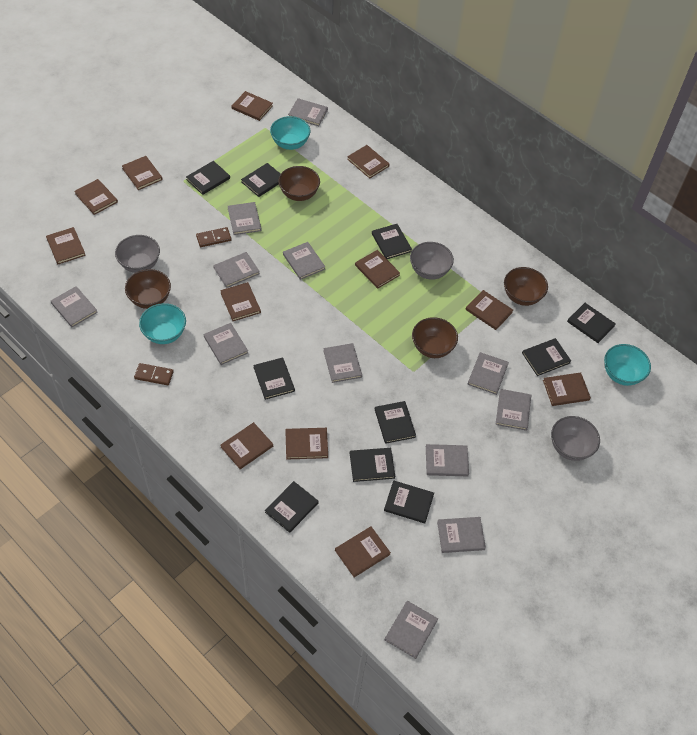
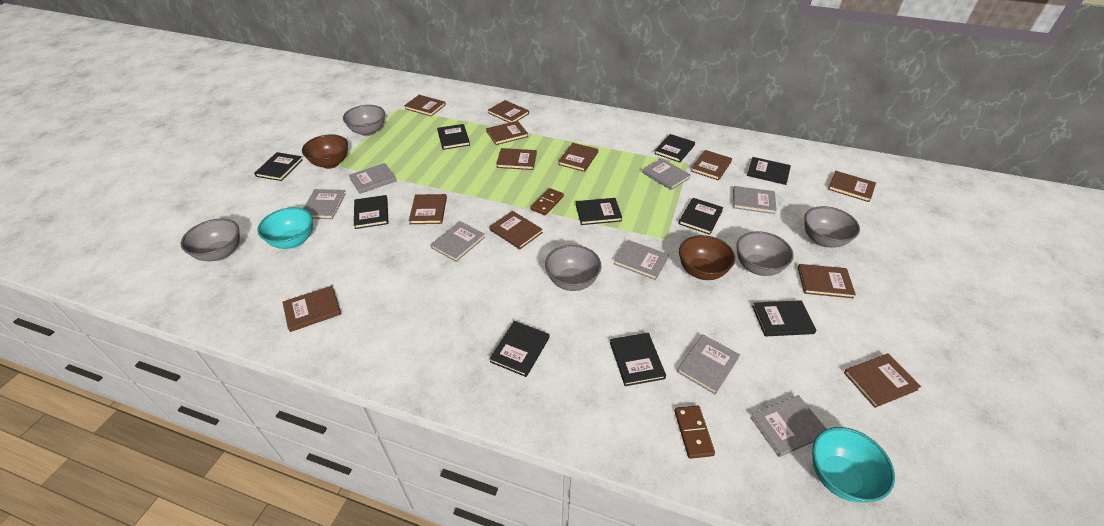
brown bowl: [125,269,171,309] [278,166,320,201] [412,317,458,358] [504,267,548,306] = 4 -> [302,134,348,169] [679,235,735,280] = 2
grey book: [51,286,98,327] [204,323,248,365] [213,252,260,288] [228,202,262,235] [283,242,325,280] [288,98,328,126] [323,343,362,383] [384,601,438,659] [426,444,469,476] [437,517,486,553] [468,352,509,395] [495,389,531,431] = 12 -> [303,189,346,219] [349,163,397,194] [430,221,485,262] [614,240,669,280] [642,158,691,190] [677,335,740,395] [733,186,777,214] [750,395,826,457] = 8
grey bowl: [115,235,160,273] [410,242,454,280] [551,416,600,461] = 3 -> [181,219,240,261] [343,105,385,136] [545,245,601,291] [736,231,793,276] [804,206,860,248] = 5
turquoise bowl: [139,303,186,344] [270,116,310,150] [604,344,651,386] = 3 -> [257,207,313,249] [812,427,895,503] = 2

